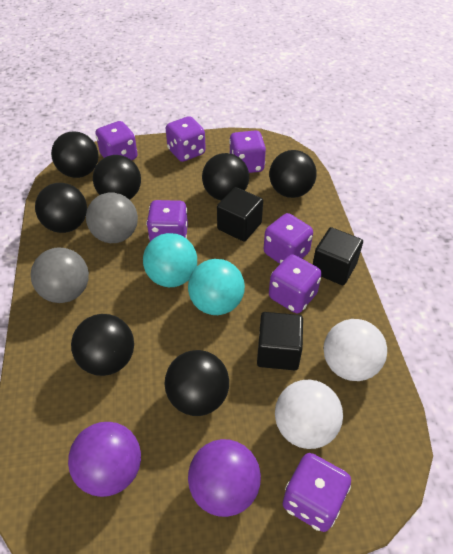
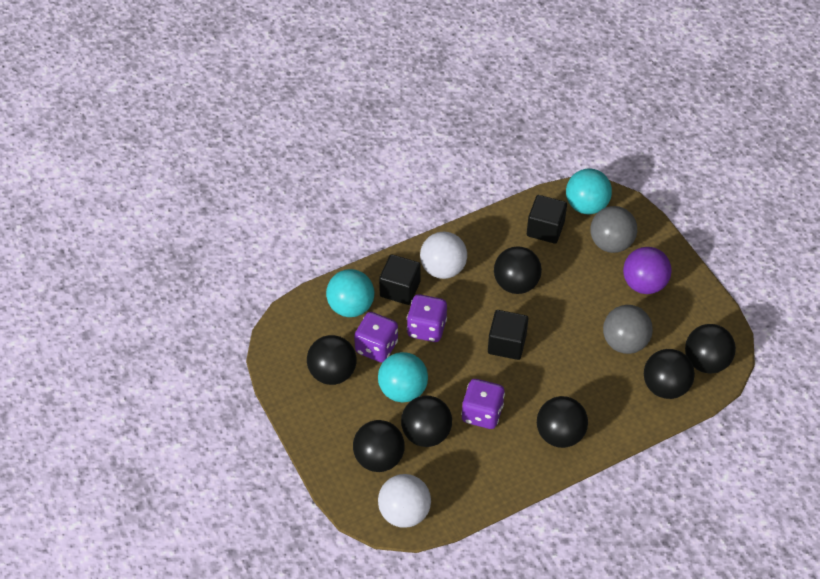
purple ball: [68,422,141,497] [188,439,261,517] = 2 -> [623,247,672,294] = 1
purple dice: [95,121,138,160] [146,200,188,241] [166,116,206,162] [229,130,266,173] [264,213,313,264] [269,254,322,313] [283,453,351,532] = 7 -> [354,312,398,363] [407,294,447,342] [461,379,505,429] = 3
turquoise ball: [143,233,197,287] [188,259,245,315] = 2 -> [326,269,374,317] [378,352,428,402] [566,168,612,214] = 3

